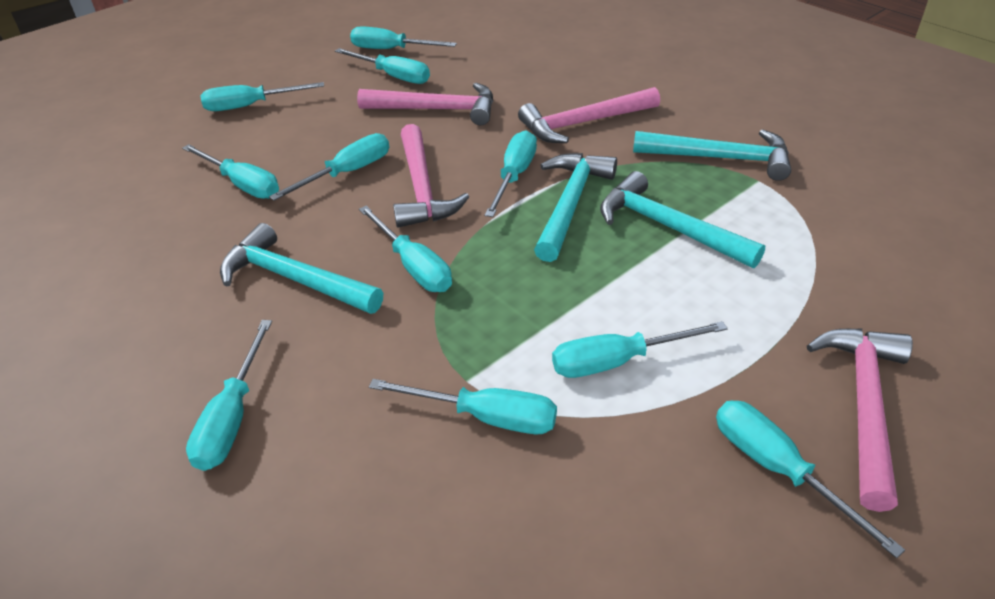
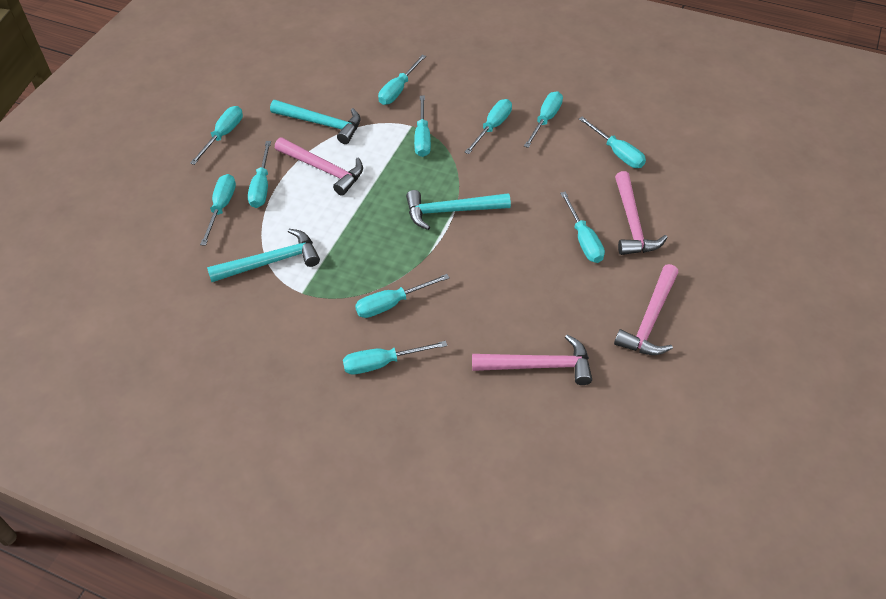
turquoise hammer: [220,223,383,314] [534,153,617,262] [600,171,765,268] [633,129,791,181] = 4 -> [207,229,320,282] [270,100,360,144] [406,190,511,230] = 3

